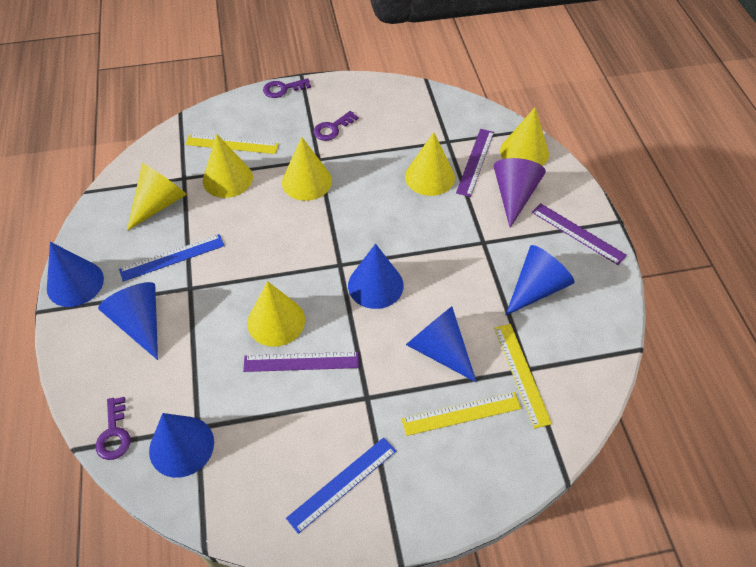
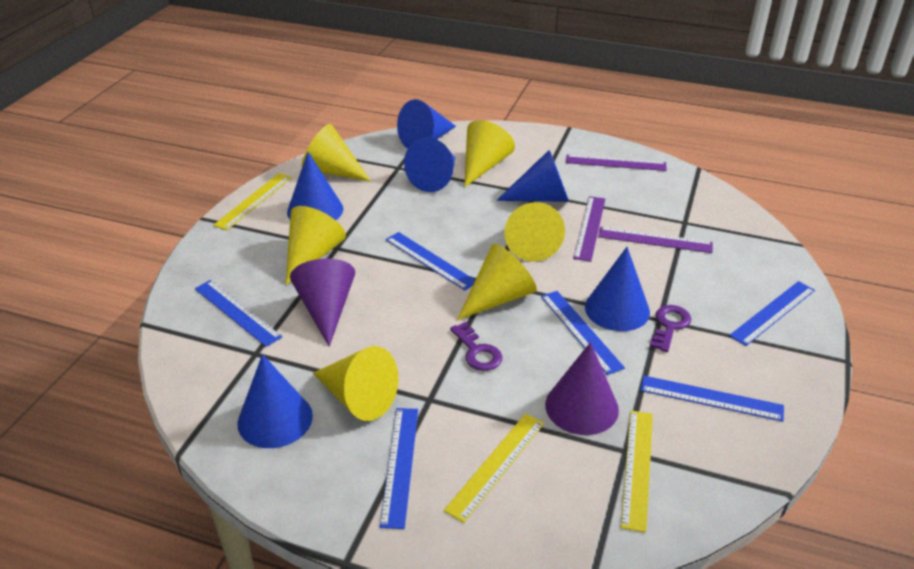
blue ruler: [119,234,225,282] [286,437,396,534] = 2 -> [195,280,282,347] [380,408,418,529] [386,232,475,290] [541,291,625,375] [640,376,784,422] [729,281,815,346] = 6
purple cone: [494,158,546,228] = 1 -> [290,258,355,347] [545,342,619,435] = 2
purple key: [95,397,131,460] [263,78,311,98] [313,111,359,141] = 3 -> [450,322,502,371] [650,305,691,352] = 2

